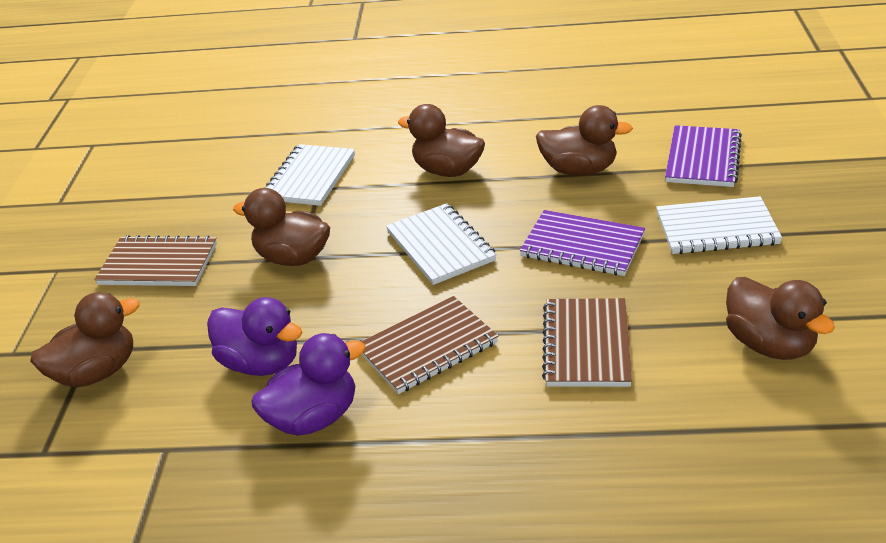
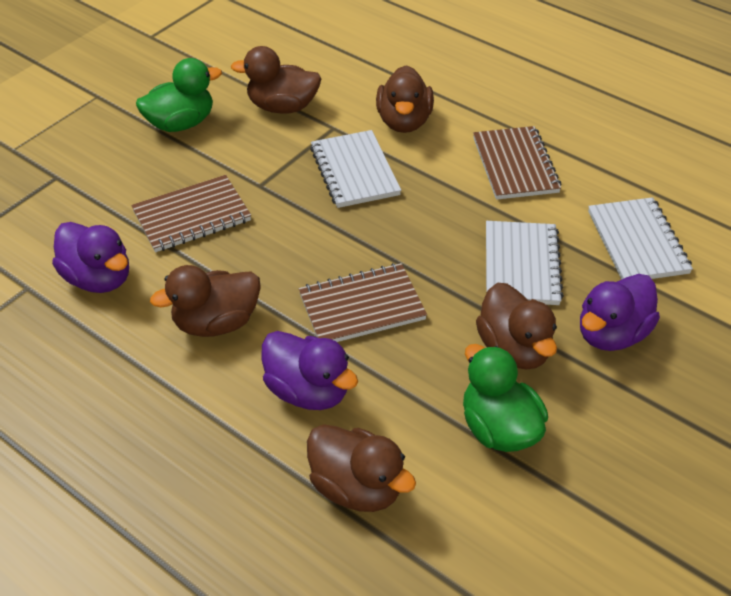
green duck: none = 0 -> [136,58,222,132] [463,344,548,452] = 2
purple duck: [207,297,302,376] [252,333,366,436] = 2 -> [52,222,129,293] [262,331,358,410] [580,274,660,351] = 3
purple notebook: [520,210,645,276] [665,125,742,187] = 2 -> none = 0

